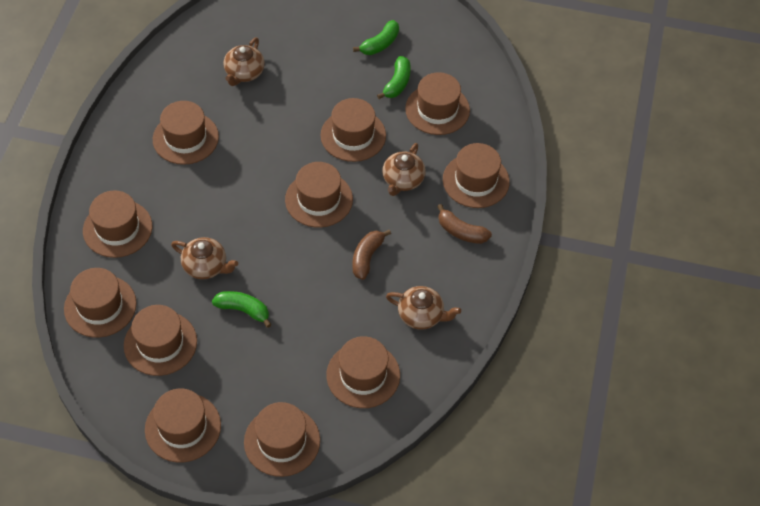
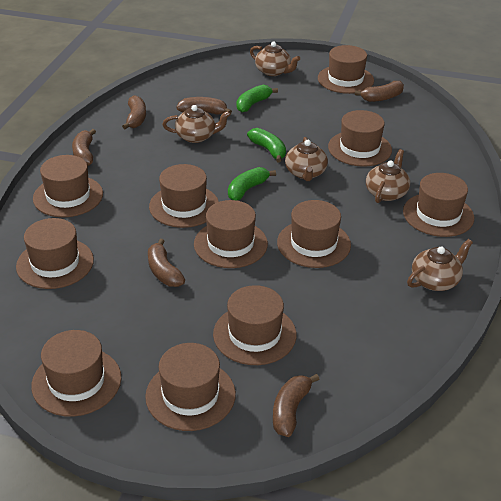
brown banana: [352,230,391,280] [437,204,492,244] = 2 -> [72,129,96,166] [122,95,146,129] [148,239,185,287] [176,97,232,115] [273,374,320,437] [355,81,404,102] = 6
brown teapot: [171,237,238,279] [223,37,265,86] [382,143,426,196] [386,286,461,329] = 4 -> [163,105,231,143] [250,42,300,76] [285,137,328,181] [366,149,410,203] [407,239,473,291] = 5

